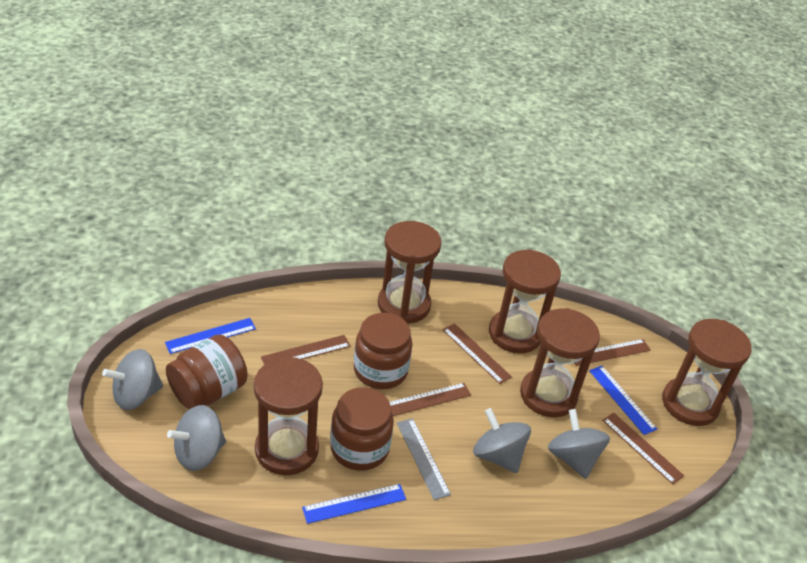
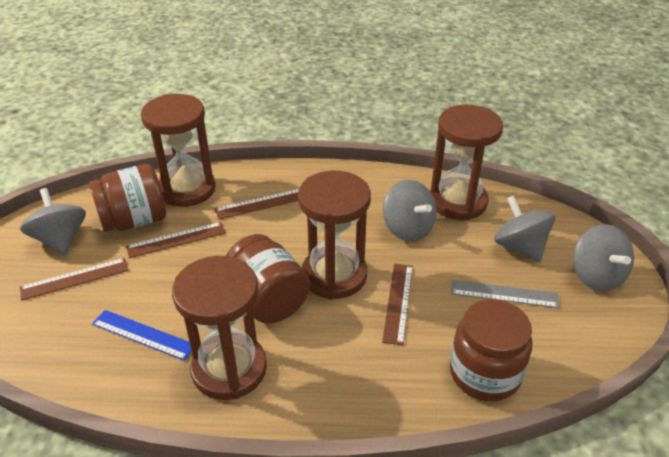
blue ruler: [165,318,256,354] [302,484,406,524] [589,366,657,435] = 3 -> [92,310,192,361] = 1
brown hourglass: [254,356,323,475] [378,221,442,323] [489,249,561,353] [520,308,600,417] [662,319,752,426] = 5 -> [141,94,216,207] [172,256,267,400] [298,171,371,299] [430,105,503,220] = 4
brown ruler: [261,335,350,364] [389,383,471,416] [443,323,512,384] [575,339,651,366] [602,413,684,485] = 5 -> [20,258,128,300] [126,222,225,258] [215,189,299,220] [382,264,413,345] = 4

